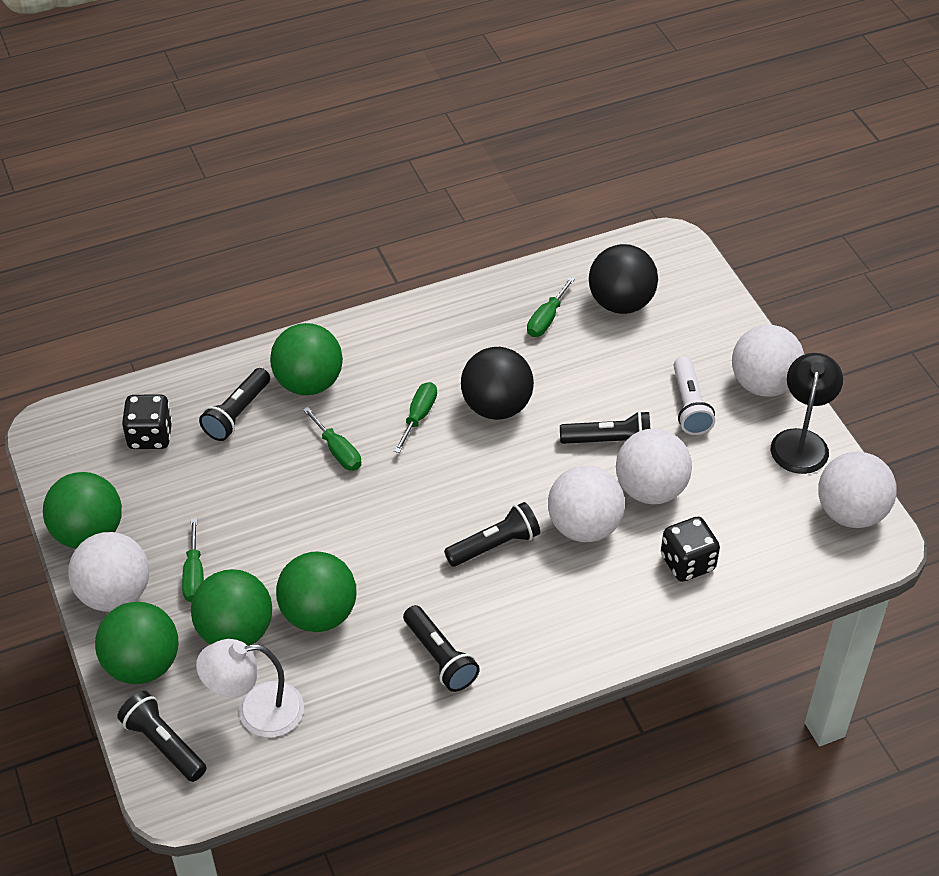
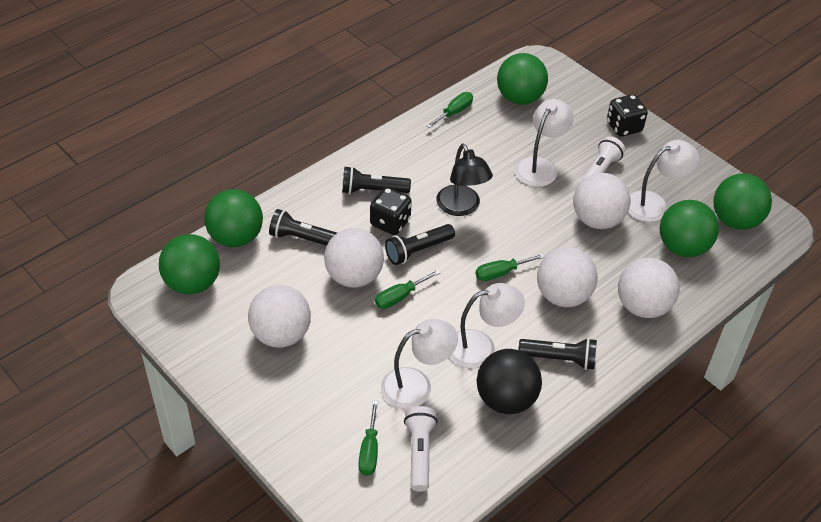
black ball: [461,347,534,420] [589,244,658,314] = 2 -> [477,349,542,414] = 1
black flashlight: [117,691,207,782] [199,368,270,441] [403,605,480,692] [444,502,540,567] [560,411,650,444] = 5 -> [269,209,337,246] [342,166,411,194] [385,224,455,265] [518,338,597,370] = 4
white flashlight: [673,356,715,435] = 1 -> [404,406,438,492] [578,136,625,185] = 2
white lamp: [196,639,304,737] = 1 -> [381,319,458,409] [449,283,525,369] [515,99,574,187] [628,140,699,222] = 4

